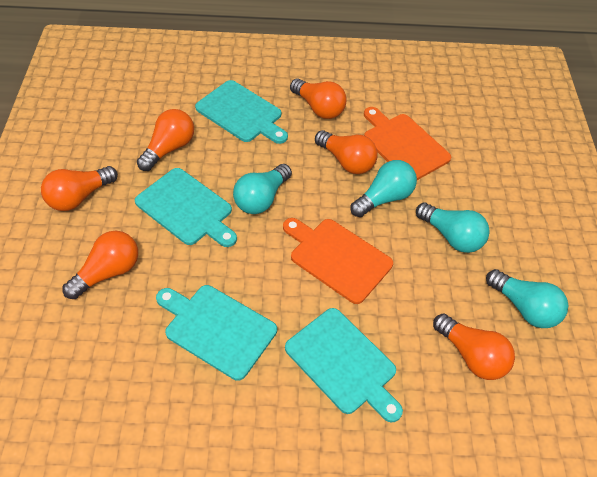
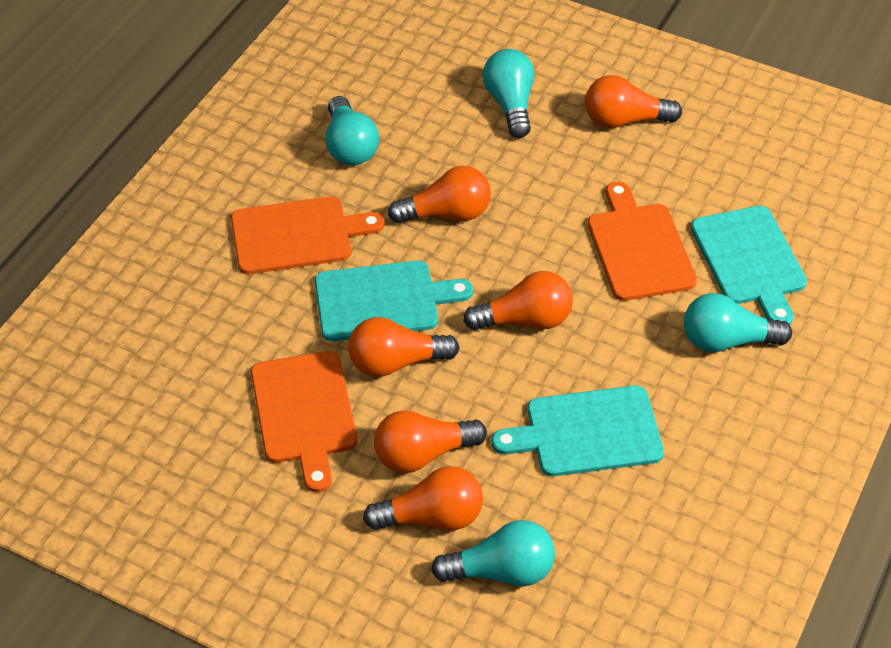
orange cutting board: [283,218,393,304] [364,107,451,180] = 2 -> [231,196,384,274] [251,351,357,492] [588,182,697,301] = 3
turquoise cutting board: [135,168,237,247] [156,285,277,381] [195,80,288,144] [285,308,403,423] = 4 -> [315,261,473,341] [492,385,664,476] [691,206,807,325] = 3

